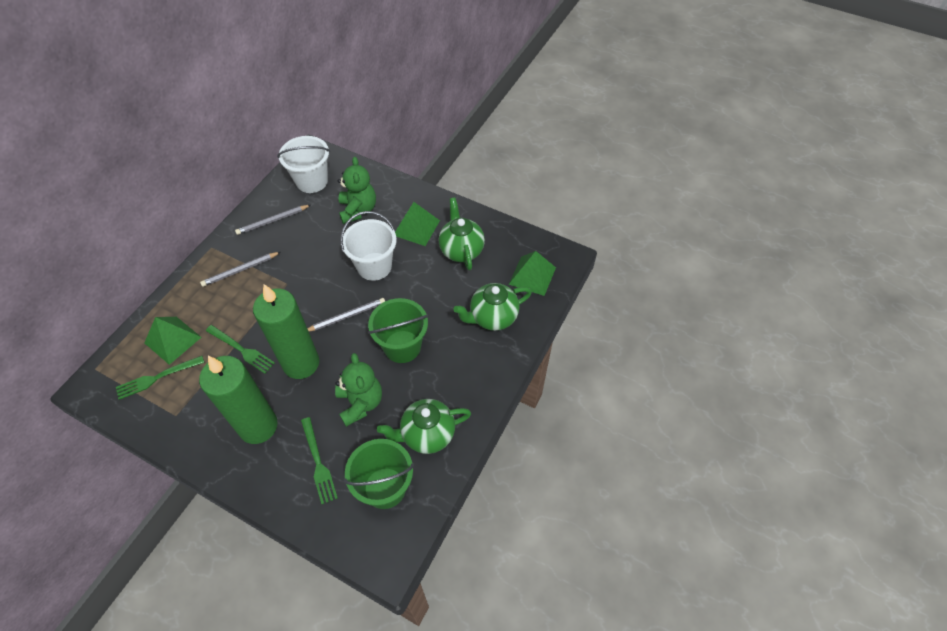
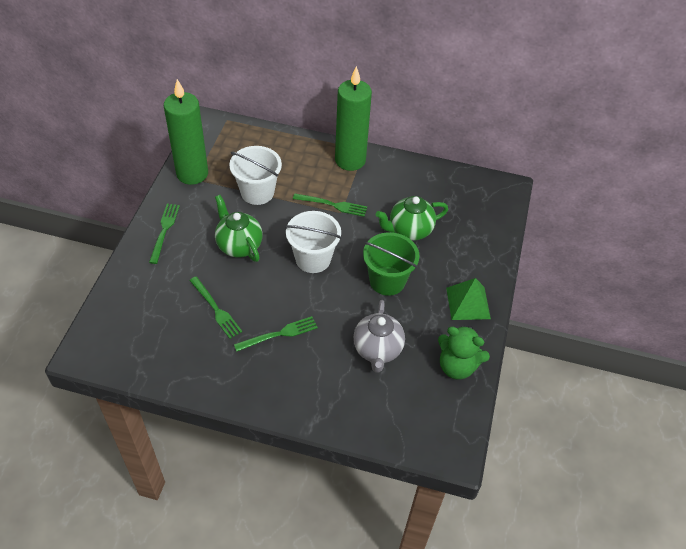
green bucket: [344,439,414,509] [368,298,428,363] = 2 -> [363,232,419,296] = 1
green fork: [116,356,205,400] [206,325,275,374] [301,417,338,504] = 3 -> [149,204,180,264] [189,276,242,339] [234,316,318,352] [293,193,367,217] = 4
green pyramid: [144,317,201,365] [395,202,440,246] [509,251,556,296] = 3 -> [446,278,491,320] = 1
green teapot: [377,399,471,454] [438,198,485,270] [453,283,532,331] = 3 -> [215,195,263,262] [376,196,448,240] = 2
green teddy bear: [335,353,382,427] [338,157,376,224] = 2 -> [438,325,490,379] = 1
grey pencil: [200,252,280,287] [235,205,311,235] [307,298,385,332] = 3 -> none = 0
grey teapot: none = 0 -> [353,300,405,373] = 1

